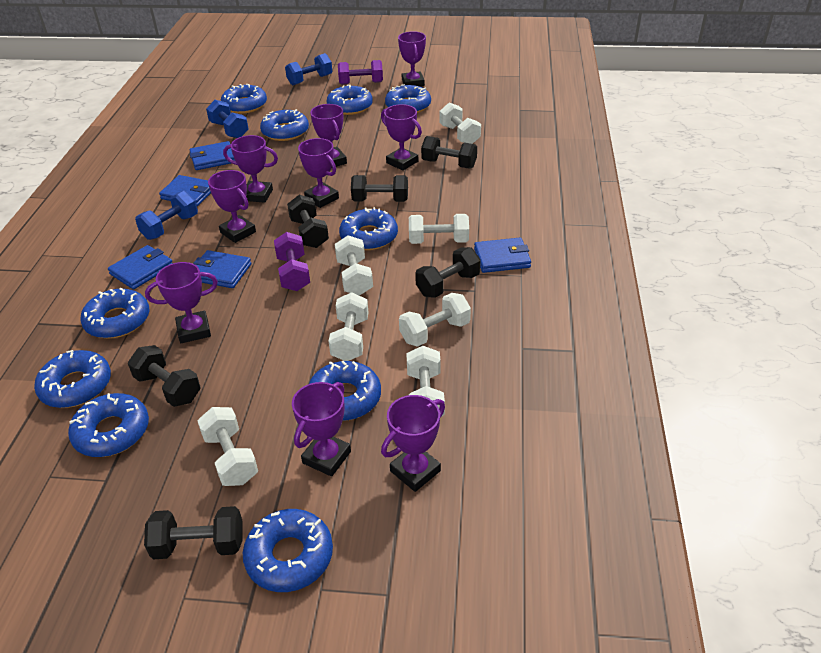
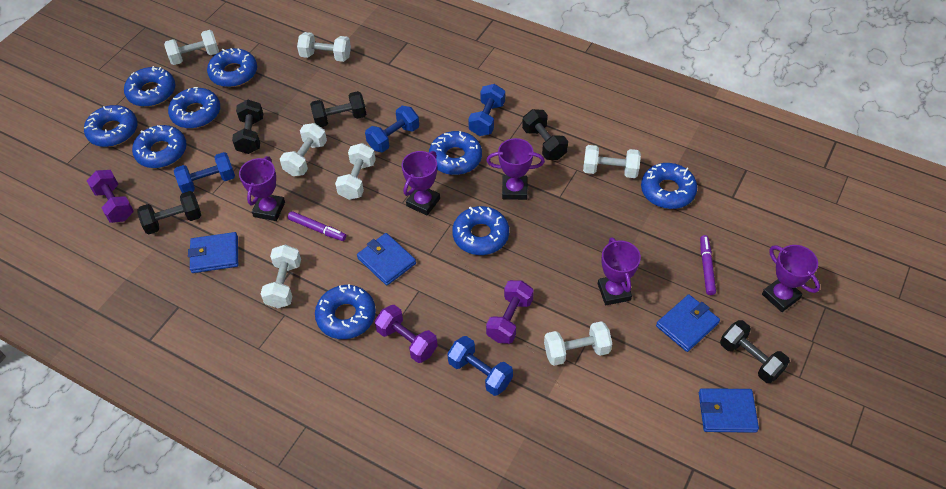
black dumbbell: [128,345,201,407] [144,506,243,559] [287,195,329,248] [351,175,408,202] [415,247,481,298] [421,136,477,168] = 6 -> [137,191,201,234] [232,100,263,154] [310,91,366,127] [522,109,568,160] [720,320,790,383] = 5
blue donut: [34,350,111,408] [68,393,149,457] [81,288,149,339] [221,84,267,114] [243,509,333,592] [260,109,309,141] [309,361,381,421] [327,85,373,115] [339,207,398,250] [385,84,431,113] = 10 -> [84,105,138,147] [124,66,175,107] [132,125,187,168] [168,87,220,128] [207,48,257,87] [315,284,376,339] [429,131,482,175] [452,206,509,255] [641,163,697,209] = 9
blue dumbbell: [135,191,198,240] [206,100,249,138] [285,53,332,85] = 3 -> [174,152,235,193] [365,106,419,153] [447,336,513,396] [468,84,505,136] = 4
blue wallet: [108,245,173,290] [159,175,211,206] [190,141,235,170] [193,250,251,288] [474,238,531,273] = 5 -> [188,232,238,273] [357,233,416,286] [656,294,720,352] [699,388,759,433] = 4
purple dumbbell: [274,232,310,291] [338,60,383,85] = 2 -> [87,170,134,223] [375,305,438,363] [486,280,534,344] = 3
purple marker: none = 0 -> [288,211,346,241] [700,235,716,295] = 2
purple trophy: [145,262,218,343] [208,170,256,243] [223,135,278,203] [292,382,351,477] [298,138,339,208] [310,104,347,167] [381,104,422,171] [381,395,445,492] [398,31,426,87] = 9 -> [239,156,285,221] [402,151,440,215] [487,138,545,200] [598,237,641,305] [762,245,820,312] = 5

